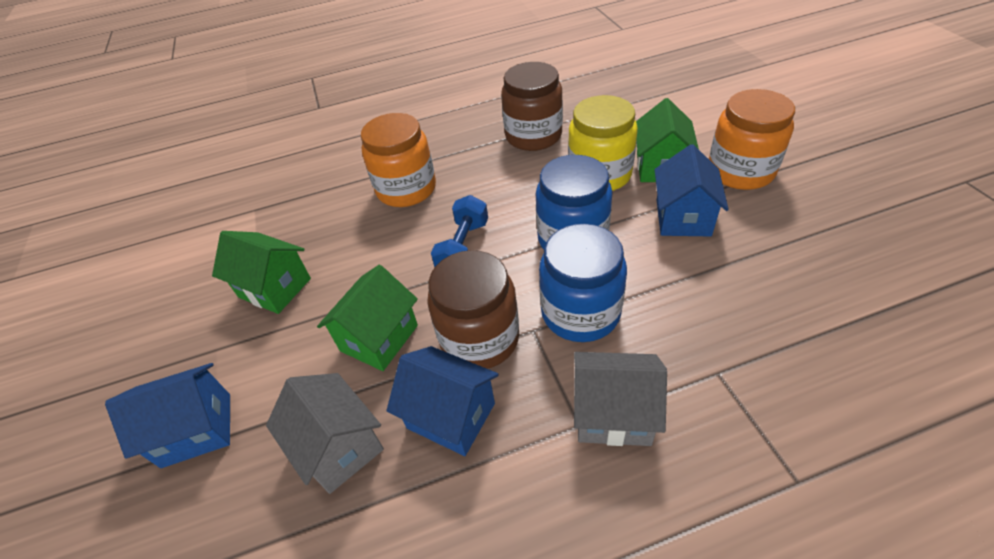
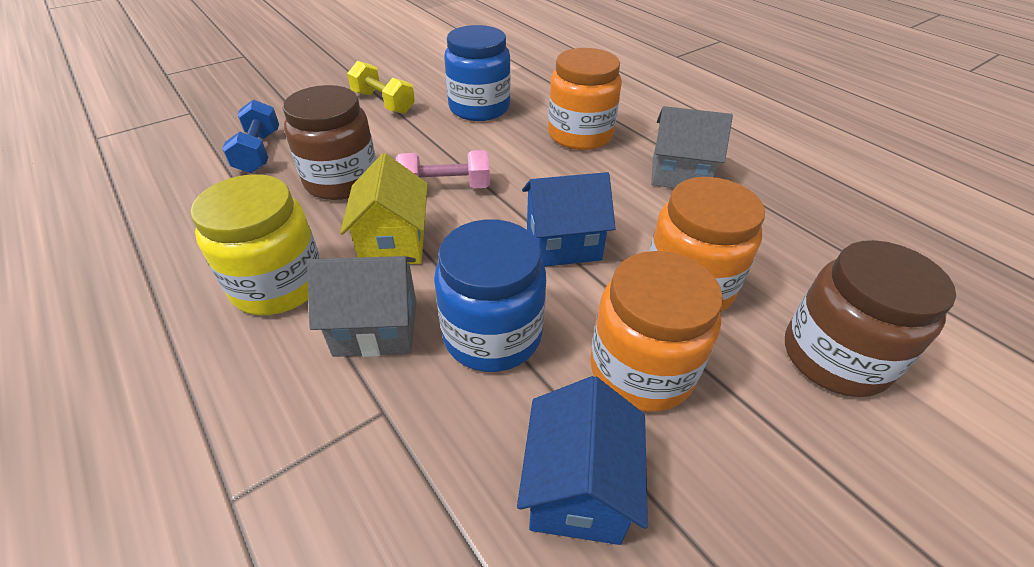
blue house: [105,363,230,468] [386,346,499,456] [655,144,729,236] = 3 -> [517,376,648,545] [522,172,616,267] = 2
green house: [212,231,311,314] [317,265,418,371] [636,98,699,182] = 3 -> none = 0
orange jar: [361,113,436,207] [709,89,795,190] = 2 -> [548,48,622,150] [590,251,723,412] [649,177,765,312] = 3
pink dumbbell: none = 0 -> [396,150,490,188] = 1
yellow dumbbell: none = 0 -> [347,61,415,114] = 1
yellow house: none = 0 -> [340,153,428,264] = 1

